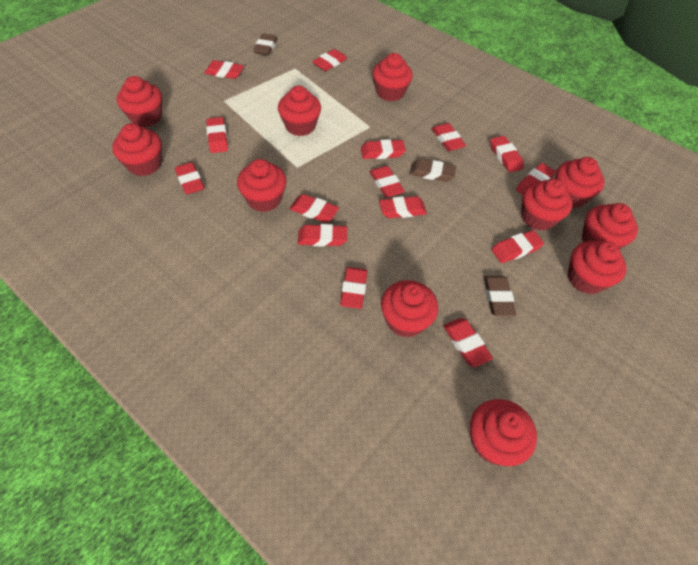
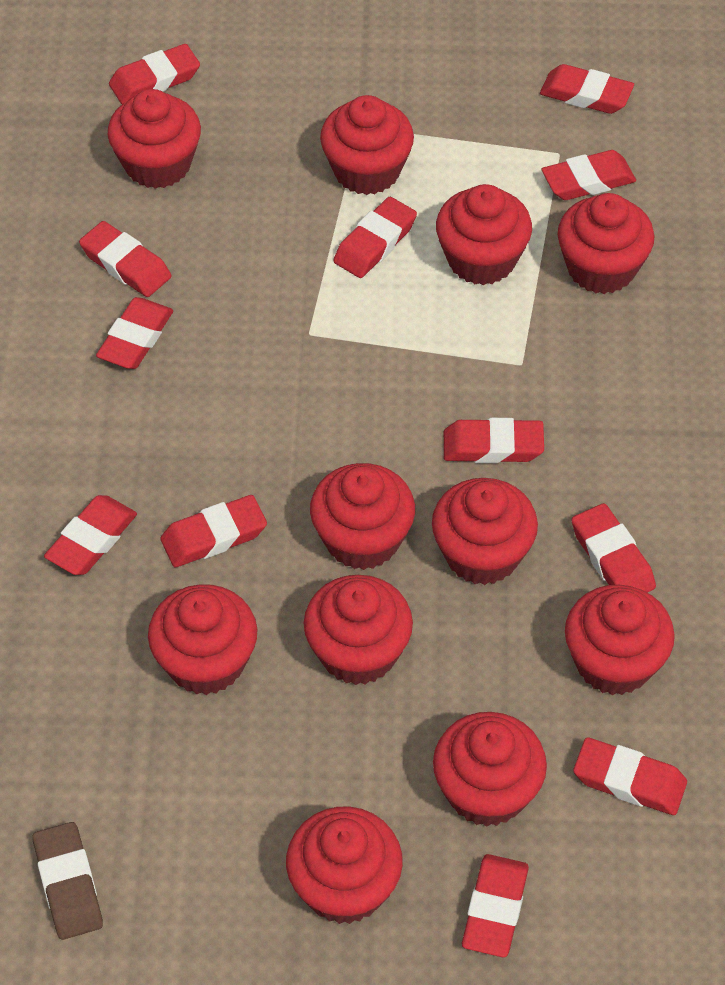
brown eraser: [253,33,278,55] [409,159,456,182] [484,276,516,316] = 3 -> [33,822,103,940] = 1
red eraser: [175,162,204,195] [204,60,244,79] [206,117,228,153] [290,194,339,223] [298,224,347,247] [312,49,347,71] [340,267,368,309] [361,139,406,159] [370,166,405,198] [379,196,427,218] [432,123,466,151] [443,318,493,367] [490,136,524,173] [491,230,544,263] [516,163,556,195] = 15 -> [44,495,137,575] [79,221,171,297] [96,297,173,369] [109,44,200,104] [160,495,267,567] [333,197,417,278] [444,418,544,463] [462,854,529,957] [540,64,634,114] [542,150,636,200] [572,503,656,592] [573,737,687,815] = 12

